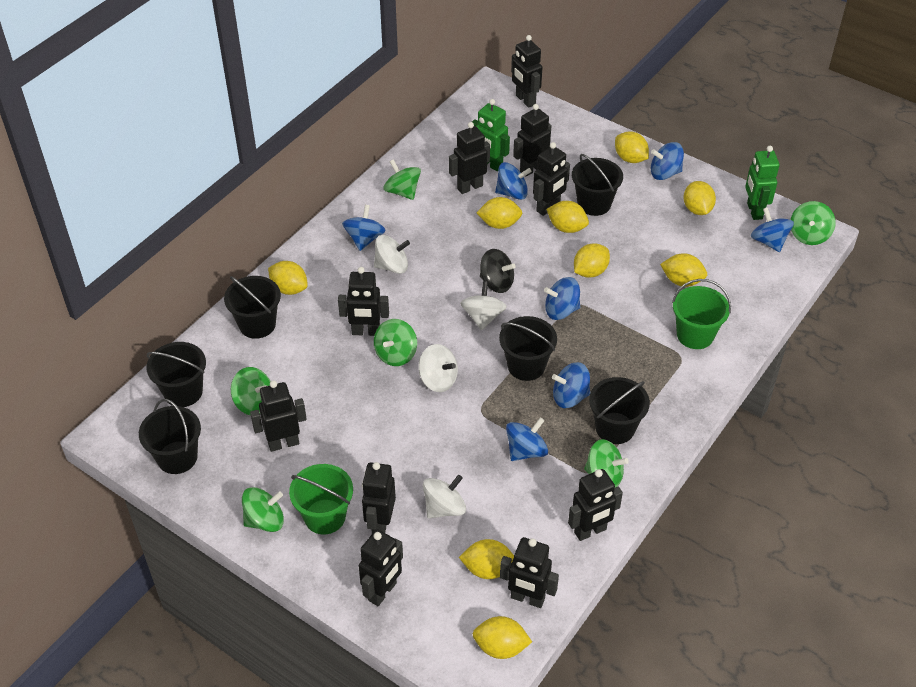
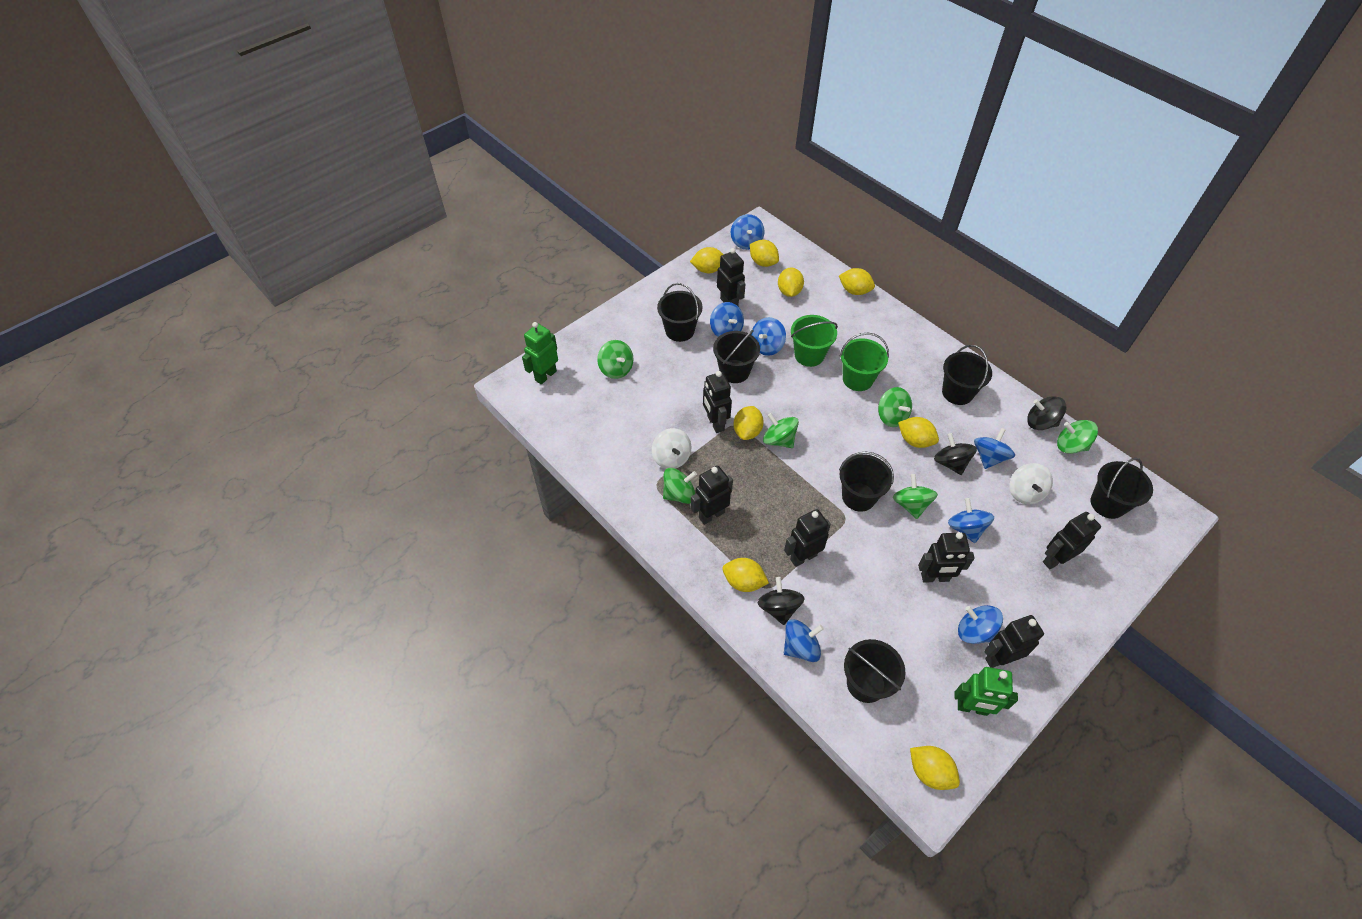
black robot: [250,380,307,452] [338,267,389,336] [359,529,403,606] [362,462,396,533] [449,122,490,194] [500,537,559,608] [511,35,542,108] [513,104,551,176] [533,142,570,216] [568,469,623,541] = 10 -> [691,466,733,525] [703,371,732,433] [717,248,746,306] [784,509,831,567] [918,532,975,583] [984,615,1044,668] [1043,512,1101,569] = 7
black spinning top: [480,249,516,293] = 1 -> [757,577,805,625] [934,433,977,475] [1027,396,1067,430] = 3
white spinning top: [374,235,410,274] [418,344,458,392] [423,475,466,518] [460,281,507,330] = 4 -> [652,428,692,469] [1009,463,1053,504] = 2
yellow lemon: [268,261,308,295] [459,539,514,579] [472,616,532,659] [477,197,522,229] [546,201,589,233] [574,243,610,278] [615,131,649,163] [660,253,707,287] [683,181,716,215] = 9 -> [690,247,724,273] [722,558,769,592] [734,406,764,440] [750,240,779,267] [778,268,804,297] [839,268,875,295] [898,417,939,448] [910,746,960,790] = 8

